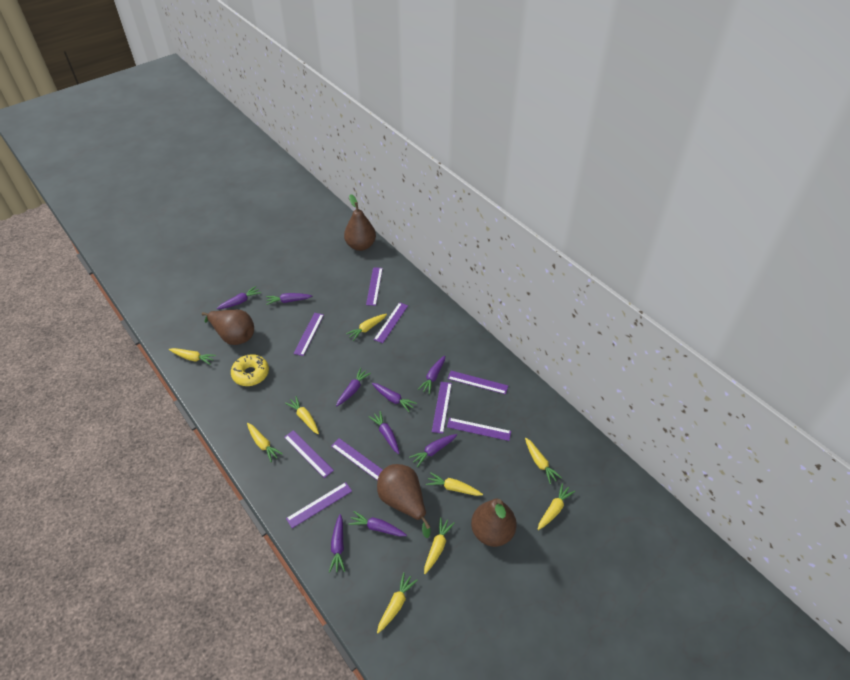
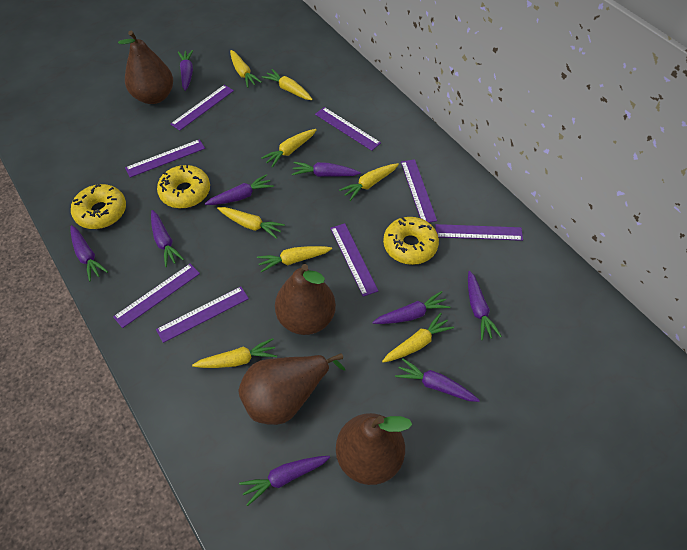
purple ruler: [284,430,334,478] [286,482,352,528] [293,313,324,356] [331,438,383,481] [366,267,383,306] [374,302,408,343] [432,382,452,434] [447,418,511,441] [448,371,508,394] = 9 -> [113,264,200,328] [125,139,205,178] [156,286,249,343] [170,85,234,131] [315,107,381,151] [330,223,378,297] [401,159,437,223] [435,224,523,241] = 8
yellow carrot: [169,348,216,365] [247,423,283,462] [285,396,319,434] [346,314,387,341] [377,572,418,633] [424,517,455,574] [426,472,483,496] [525,438,562,484] [538,483,575,530] = 9 -> [192,338,277,368] [217,207,285,239] [230,50,262,88] [257,246,332,272] [261,129,317,168] [262,69,313,100] [339,163,399,201] [382,313,454,363] = 8
yellow donut: [231,354,269,386] = 1 -> [71,184,126,229] [157,164,210,208] [383,217,439,265] = 3

